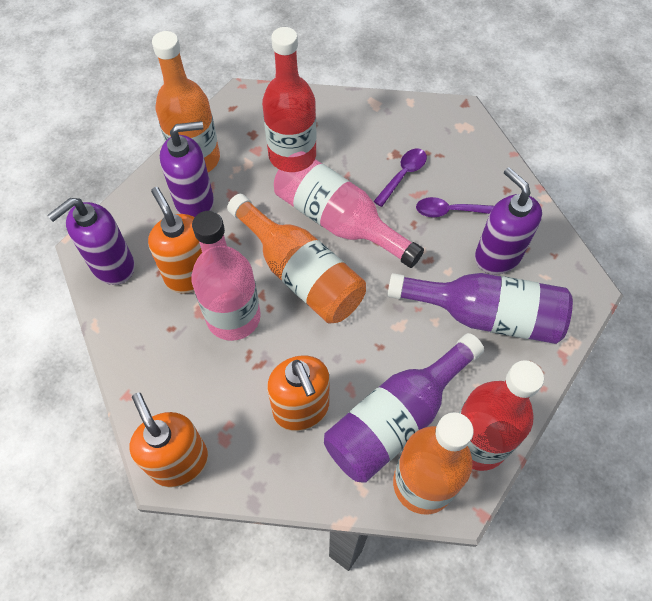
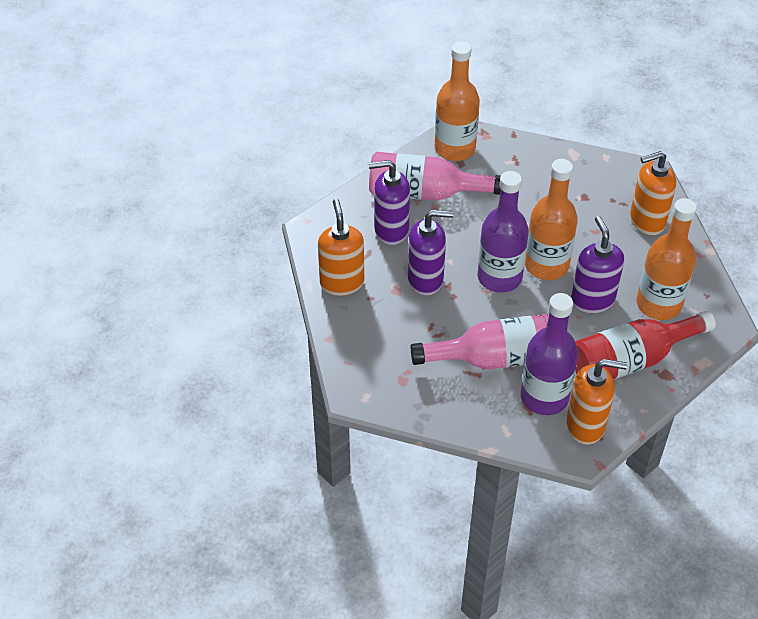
purple spoon: [373,149,427,207] [416,197,494,217] = 2 -> none = 0
red bottle: [262,27,316,169] [459,360,544,471] = 2 -> [575,311,716,380] = 1

